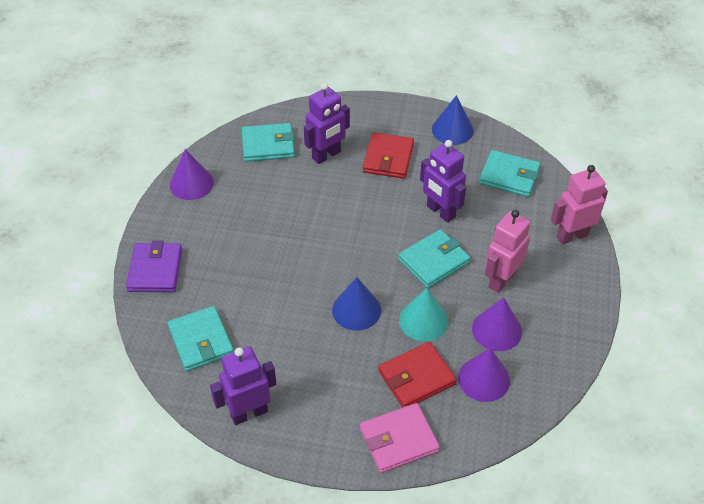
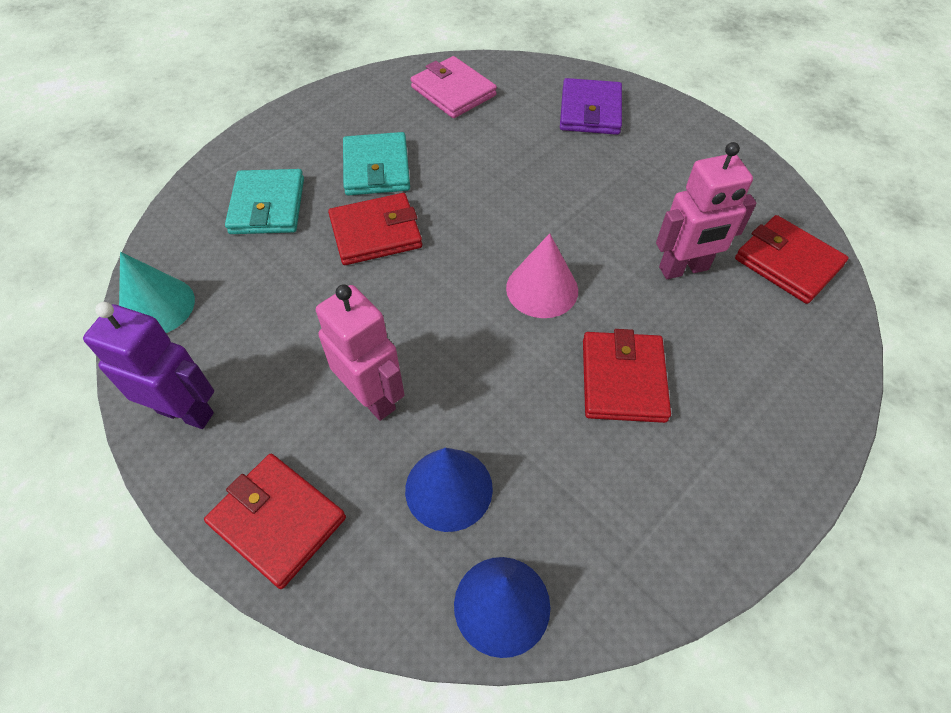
pink cone: none = 0 -> [506,233,578,318] = 1
purple cone: [170,149,214,200] [458,347,510,402] [472,298,522,351] = 3 -> none = 0
purple robot: [210,346,276,425] [304,83,350,164] [420,140,466,223] = 3 -> [83,302,214,429] = 1
red wallet: [363,132,414,179] [378,342,457,407] = 2 -> [204,454,346,589] [328,193,422,265] [583,329,671,423] [735,215,849,304] = 4
turquoise wallet: [168,306,234,371] [242,123,295,162] [398,229,470,288] [479,150,541,197] = 4 -> [225,169,304,234] [343,132,410,196] = 2

